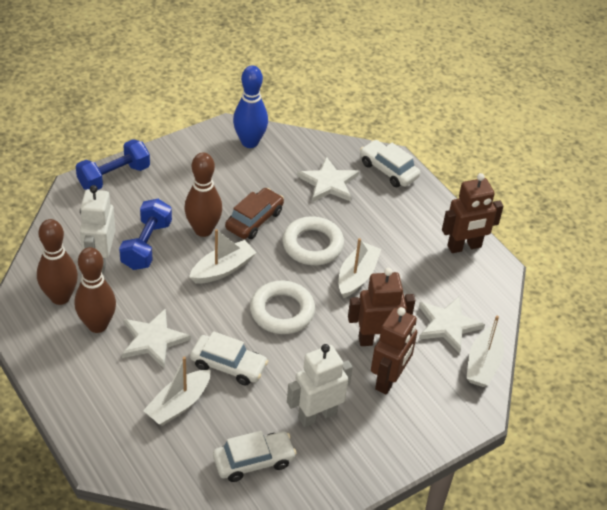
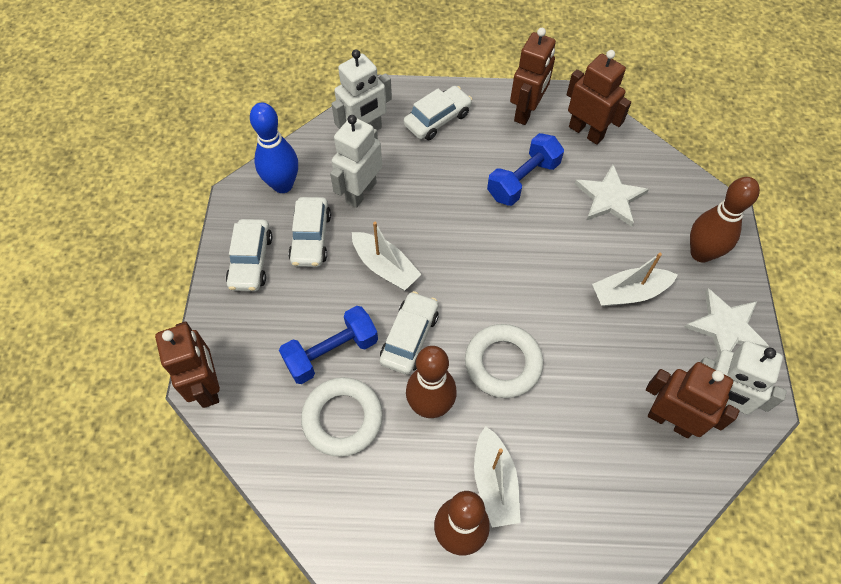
brown car: [225,188,284,239] = 1 -> none = 0
brown robot: [348,268,415,346] [371,307,417,395] [442,173,503,253] = 3 -> [155,322,220,408] [510,28,556,125] [567,50,631,145] [646,362,740,438] = 4
white boat: [143,356,211,426] [189,229,257,284] [338,238,381,298] [466,315,504,387] = 4 -> [352,222,422,290] [474,426,521,528] [592,253,677,307] = 3
white car: [190,331,268,385] [213,431,297,482] [360,140,421,187] = 3 -> [226,219,272,291] [288,197,331,267] [380,291,439,375] [404,86,472,140] = 4
white robot: [80,185,116,273] [287,344,353,427] = 2 -> [330,115,382,208] [331,50,392,130] [700,341,787,415] = 3
white star: [122,308,191,368] [297,156,359,202] [419,296,485,353] = 3 -> [575,164,649,227] [684,288,769,354] = 2

